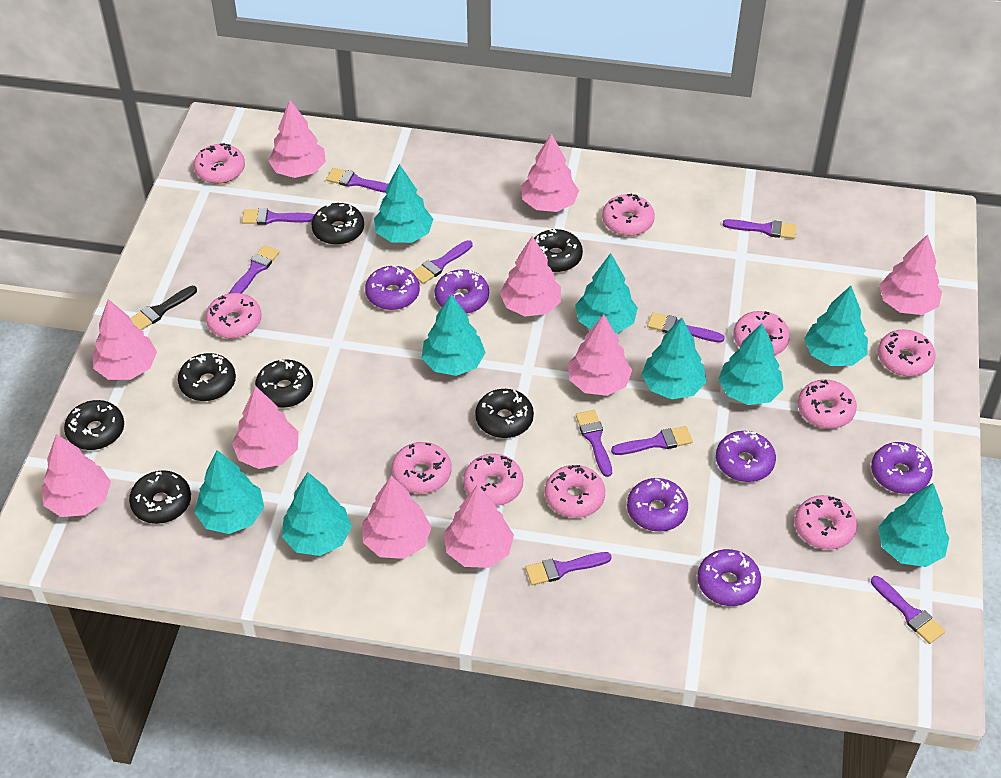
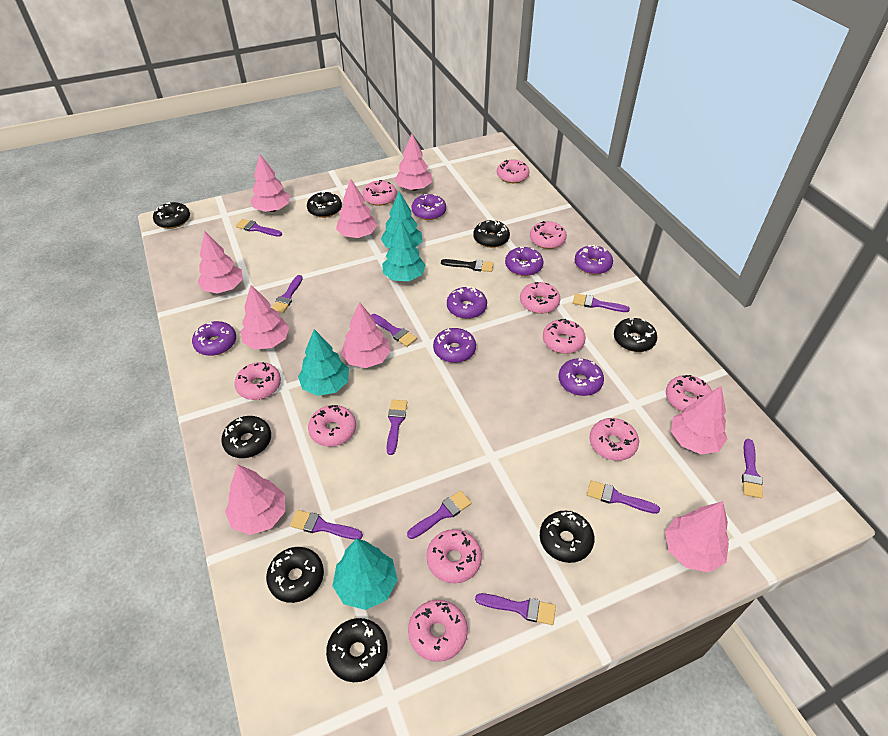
black donut: [64,400,124,450] [129,470,191,524] [178,353,236,401] [255,359,313,408] [311,203,364,245] [475,389,534,438] [534,229,583,272] = 7 -> [153,202,190,229] [221,416,271,458] [266,547,324,603] [307,191,342,218] [326,618,388,682] [473,220,510,248] [540,511,594,563] [614,318,657,352] = 8
pink donut: [194,143,245,184] [206,293,262,338] [392,442,451,494] [463,454,523,506] [545,465,605,518] [602,194,655,236] [733,311,790,355] [795,495,857,550] [798,380,857,429] [878,329,936,377] = 10 -> [234,362,281,400] [308,405,356,447] [362,180,397,206] [408,600,468,662] [426,529,482,584] [497,160,530,183] [520,282,560,314] [530,221,567,249] [543,319,586,354] [589,418,639,461] [666,375,712,412] = 11
pink tree: [41,434,111,517] [93,299,157,380] [232,386,298,469] [268,100,326,178] [362,476,432,559] [444,484,514,568] [500,236,561,316] [521,133,579,212] [568,314,632,396] [879,234,942,315] = 10 -> [197,231,243,294] [225,464,285,535] [241,285,289,350] [250,154,290,212] [336,179,377,238] [341,302,391,368] [395,134,432,191] [665,501,729,573] [671,386,727,454] = 9
purple donut: [365,265,420,310] [435,269,489,314] [627,478,688,532] [697,549,761,606] [716,431,776,482] [871,442,933,494] = 6 -> [192,321,236,356] [412,194,446,220] [433,328,476,363] [447,286,487,319] [505,247,543,276] [558,358,604,396] [575,245,613,275] = 7
turquoise tree: [194,450,264,534] [282,472,352,556] [374,164,433,243] [422,294,486,376] [575,253,638,333] [641,317,706,399] [718,323,783,405] [804,286,868,366] [878,483,950,567] = 9 -> [298,329,349,396] [332,538,398,610] [381,191,422,248] [382,220,426,281] = 4

